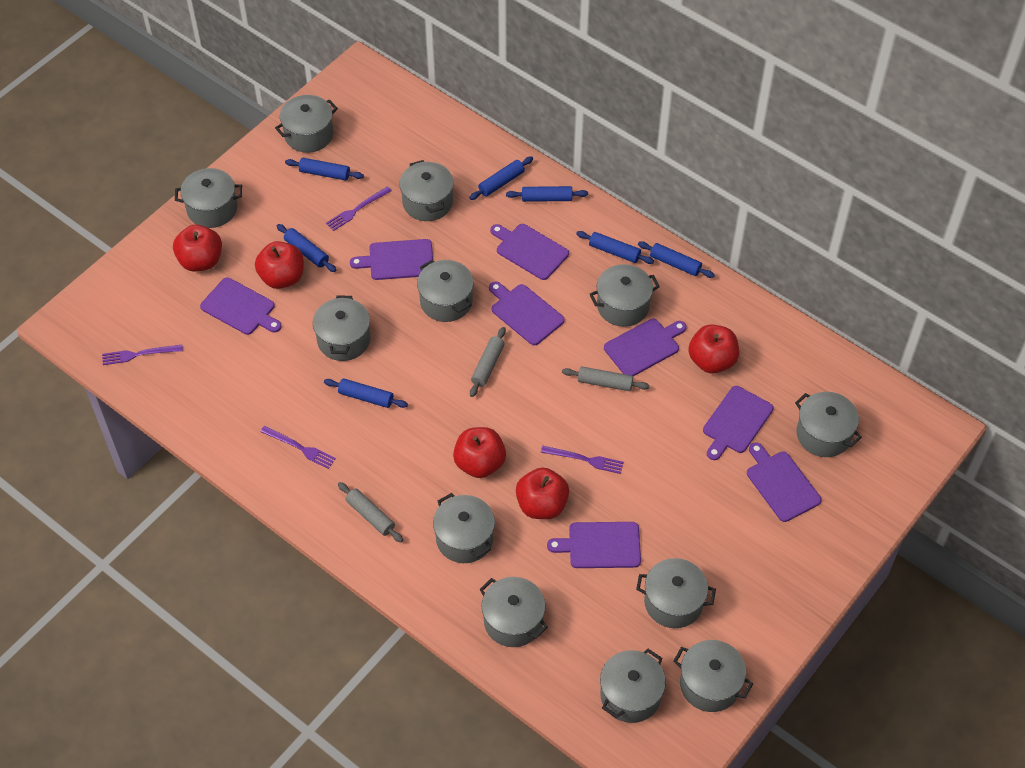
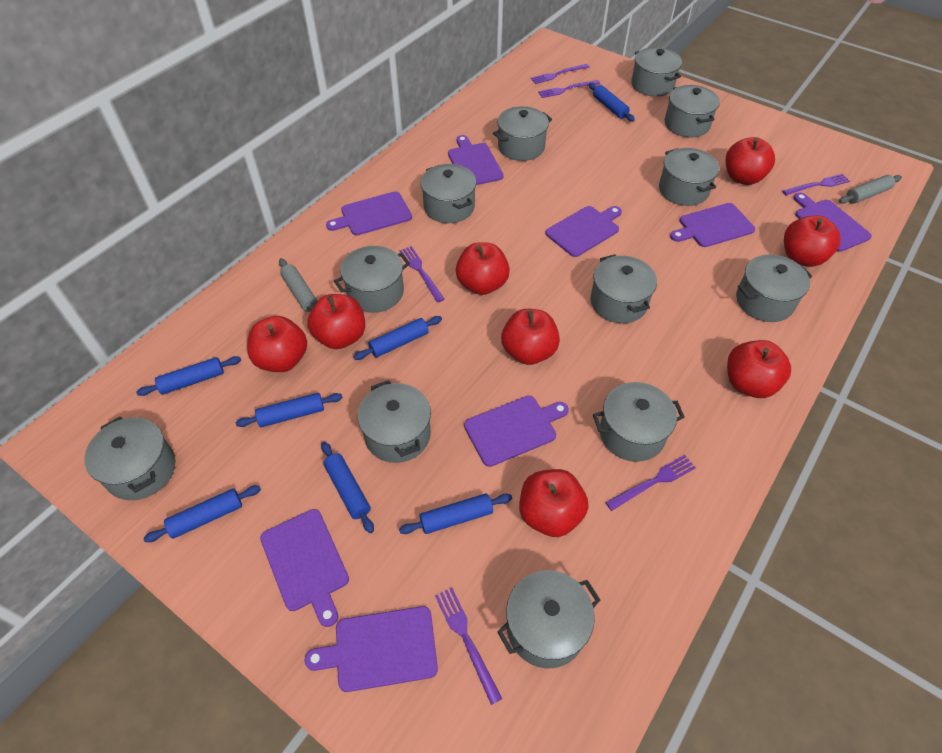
grey rolling pin: [338,482,403,542] [470,327,506,397] [562,366,649,391] = 3 -> [279,258,317,312] [839,175,902,204] = 2
purple fork: [102,345,183,365] [260,426,336,469] [326,186,392,231] [541,446,624,474] = 4 -> [399,246,445,303] [435,588,502,705] [531,64,589,84] [538,80,600,98] [605,455,696,511] [782,174,850,195] = 6
red apple: [173,225,222,272] [255,241,304,289] [453,427,506,478] [516,468,569,519] [688,324,739,374] = 5 -> [247,316,307,372] [307,294,365,349] [456,242,510,295] [501,309,560,365] [520,469,588,537] [726,137,775,185] [727,340,791,398] [784,215,840,267] = 8

